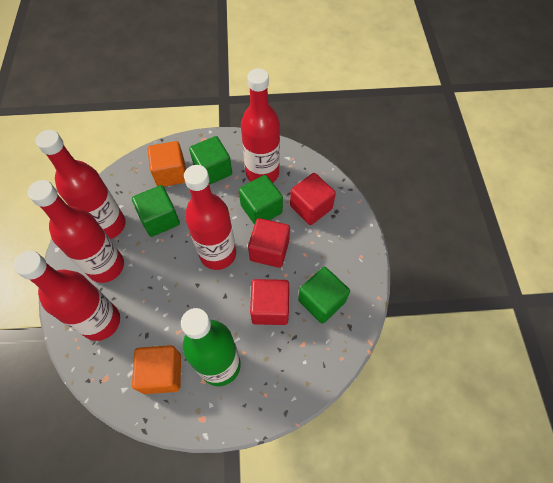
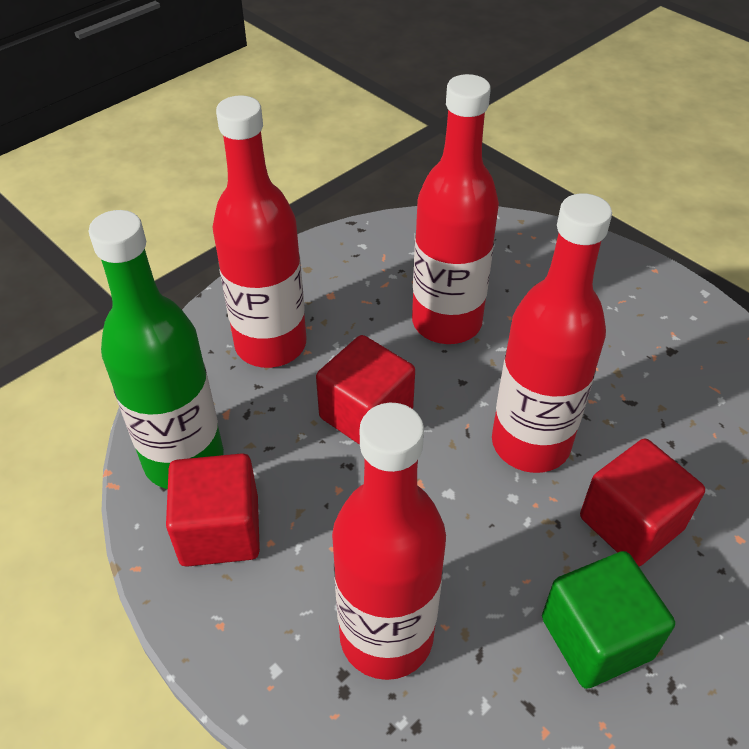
green cube: [132,185,180,237] [189,136,232,185] [239,175,283,225] [298,267,350,324] = 4 -> [542,551,675,689] = 1
orange cube: [132,345,181,394] [147,141,186,187] = 2 -> none = 0
red bottle: [14,251,120,341] [28,180,124,283] [35,130,126,239] [184,165,236,270] [241,68,280,183] = 5 -> [212,95,307,368] [332,403,446,680] [412,74,499,344] [492,193,612,473] = 4

